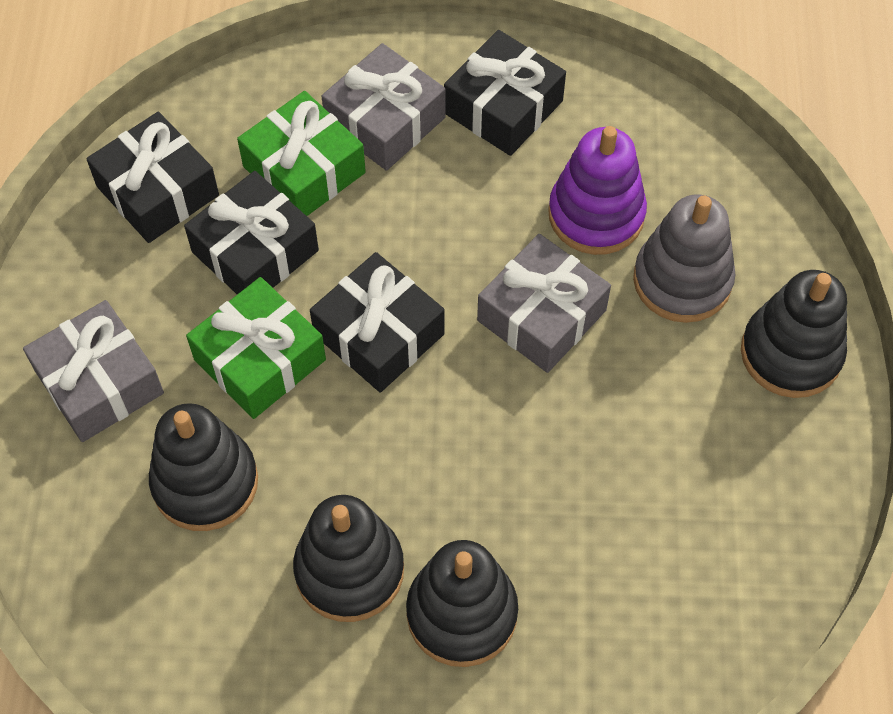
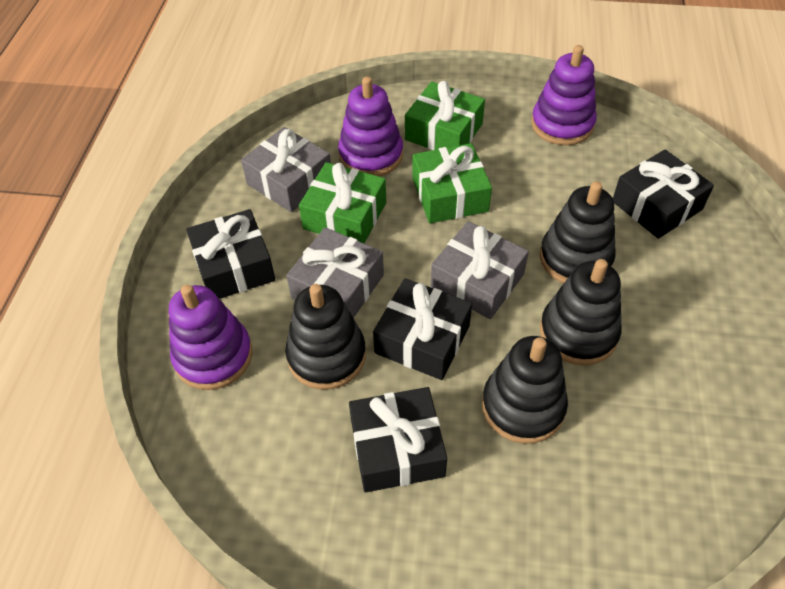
green gift: [186,277,326,419] [237,91,366,216] = 2 -> [299,162,386,244] [405,81,485,150] [412,143,492,223] = 3
grey stacking toy: [633,195,735,323] = 1 -> none = 0
purple stacking toy: [548,126,647,255] = 1 -> [169,284,253,390] [338,76,403,177] [531,45,597,145] = 3

